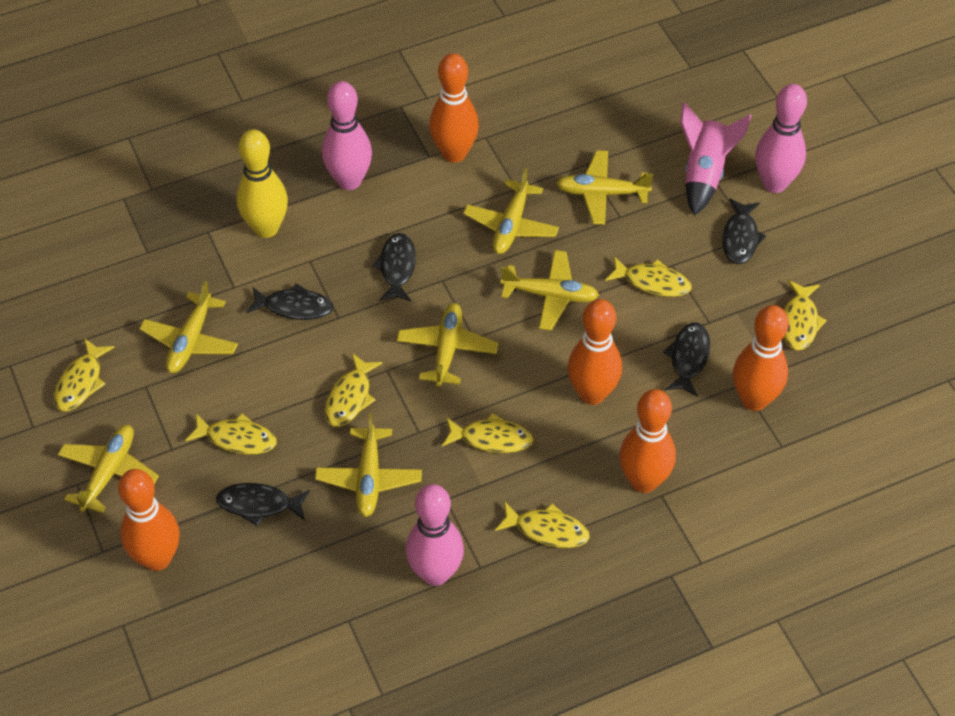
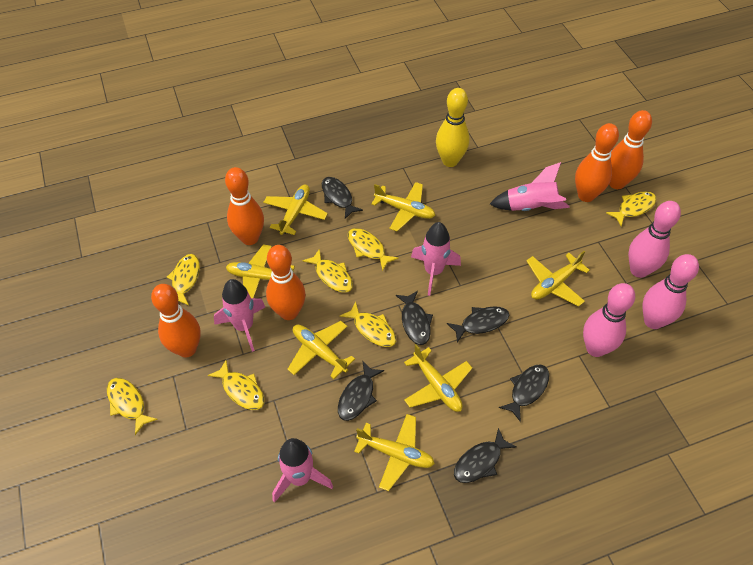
black fish: [216,483,310,526] [246,283,333,320] [372,233,416,301] [663,322,710,397] [722,199,766,264] = 5 -> [322,177,363,219] [338,361,384,421] [396,291,433,345] [447,306,509,342] [454,428,516,483] [499,364,549,422] = 6
pink rocket: [681,102,752,216] = 1 -> [214,279,265,352] [272,438,333,503] [411,222,461,296] [490,162,570,211] = 4

